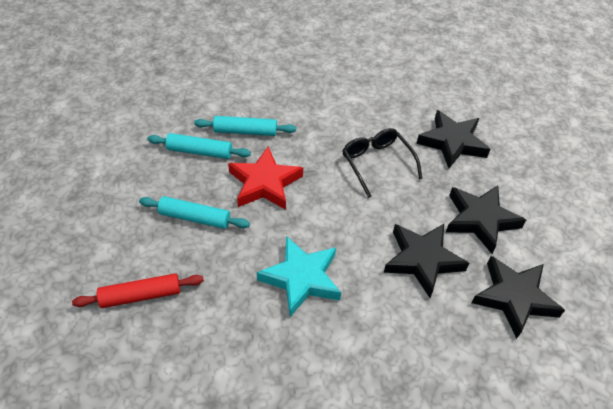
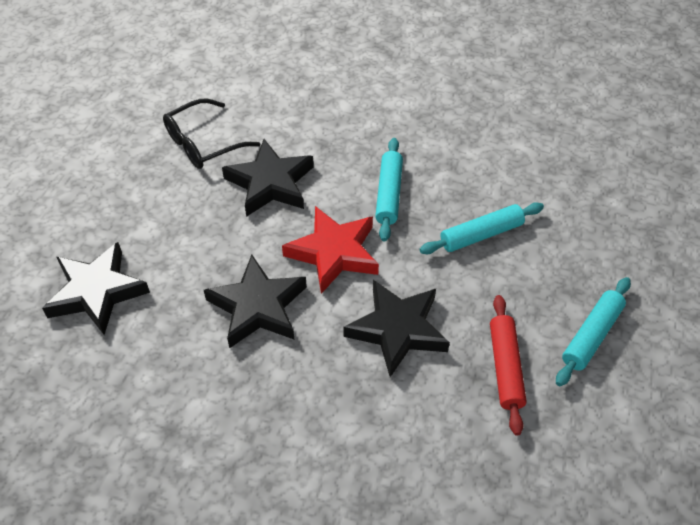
turquoise star: [257,236,341,317] = 1 -> none = 0

